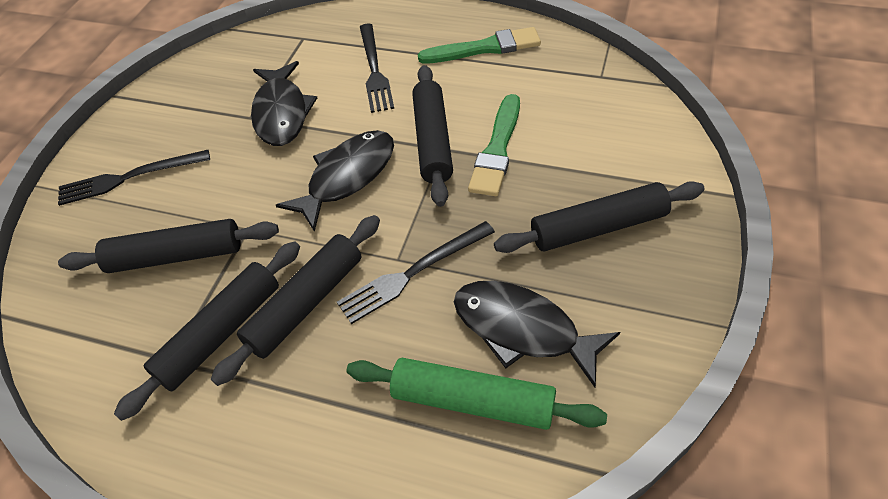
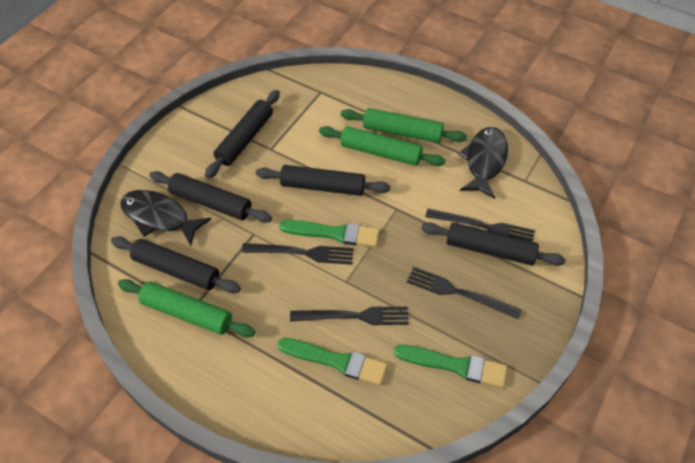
black fish: [251,61,317,146] [276,130,394,232] [454,281,620,387] = 3 -> [120,190,211,246] [458,127,508,199] = 2
black fork: [58,150,210,206] [337,221,495,324] [360,23,394,113] = 3 -> [242,243,354,265] [290,306,409,325] [407,267,522,319] [425,209,535,241] = 4
green brush: [418,27,541,64] [468,94,520,196] = 2 -> [277,338,387,385] [279,220,379,247] [394,345,507,388] = 3
green rolling pin: [347,358,607,430] = 1 -> [118,279,255,337] [319,126,445,166] [341,108,467,143] = 3

